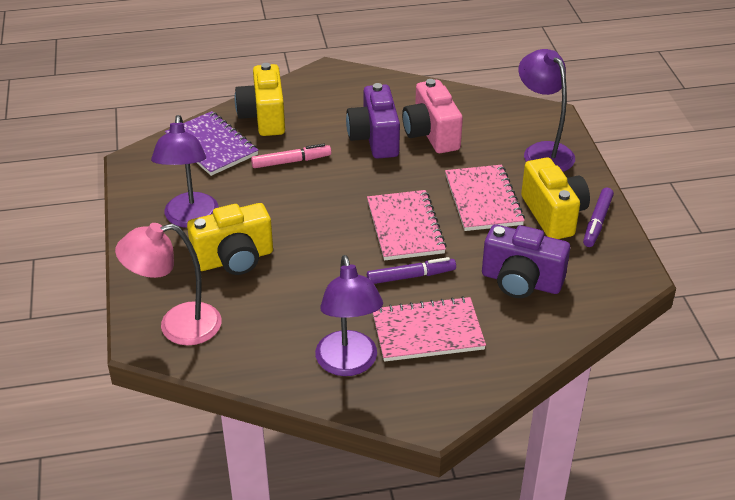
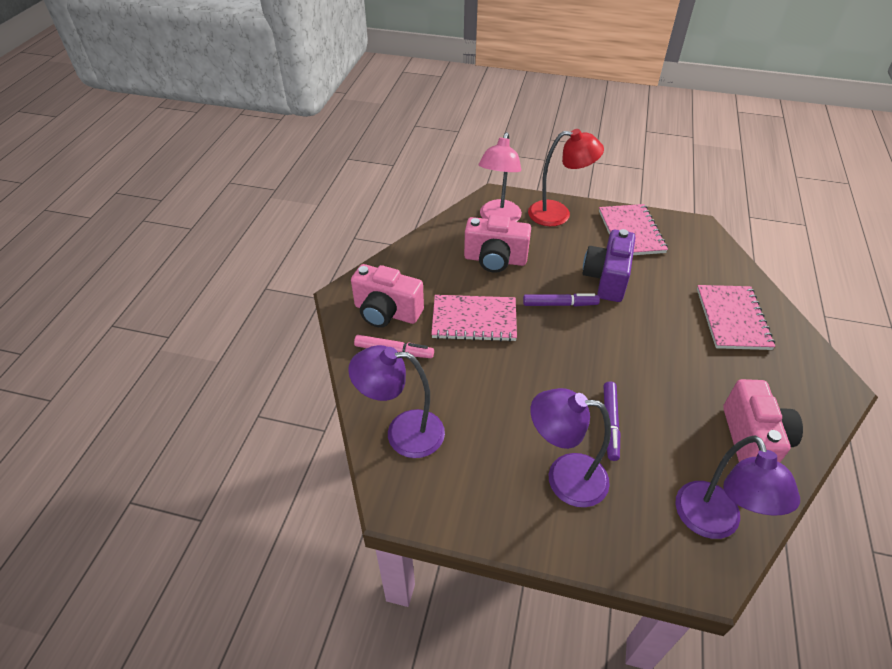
pink camera: [402,79,463,153] = 1 -> [351,264,424,328] [464,215,531,273] [723,379,803,462] = 3
purple camera: [346,83,400,159] [482,224,570,298] = 2 -> [582,229,635,302] = 1
purple notebook: [165,111,258,176] = 1 -> none = 0
red lamp: none = 0 -> [528,129,604,226] = 1
yellow camera: [187,203,273,275] [235,63,285,136] [521,157,590,239] = 3 -> none = 0

